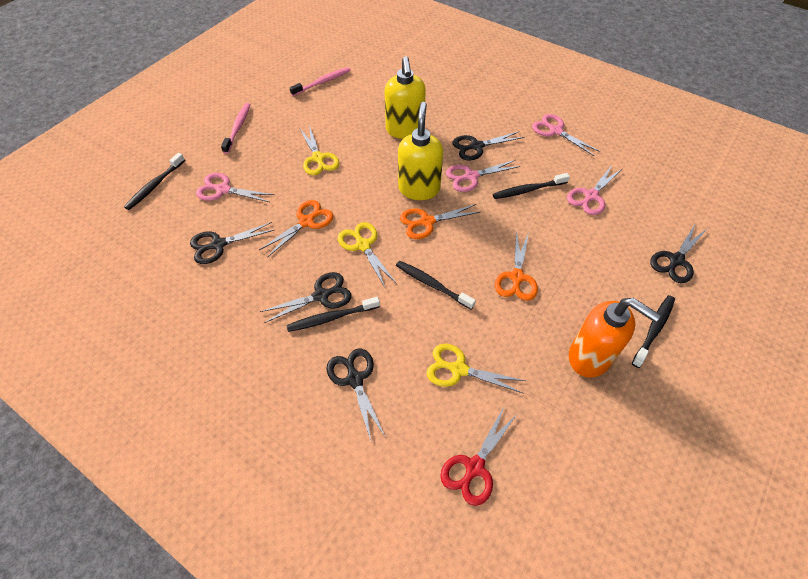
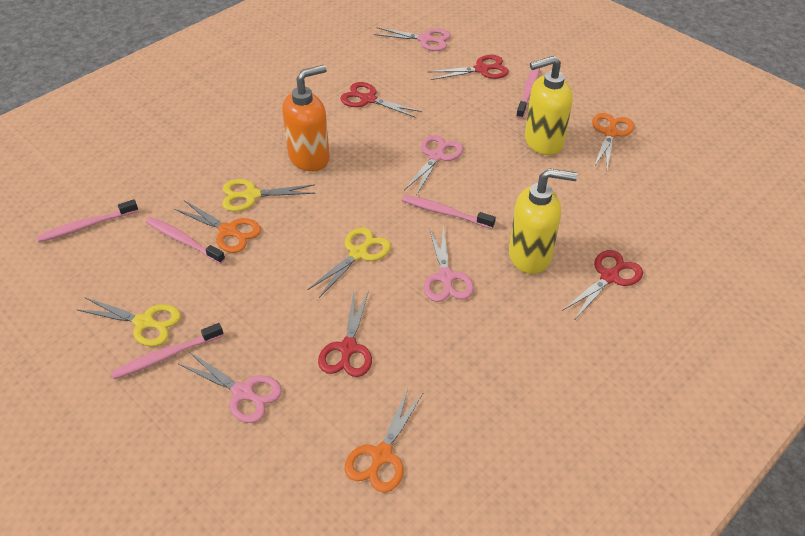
black scissors: [190,222,274,264] [260,272,351,323] [327,349,386,441] [453,131,524,160] [650,223,707,283] = 5 -> none = 0
black toothbrush: [124,153,185,210] [287,297,380,332] [396,261,476,310] [493,173,570,199] [632,295,675,368] = 5 -> none = 0
pink toothbrush: [221,103,251,154] [290,67,350,96] = 2 -> [37,199,138,242] [111,323,224,379] [146,217,225,264] [401,195,496,229] [516,68,540,119] = 5
red scissors: [440,405,518,506] = 1 -> [318,291,372,377] [340,82,422,118] [428,55,509,80] [562,250,643,319] = 4

